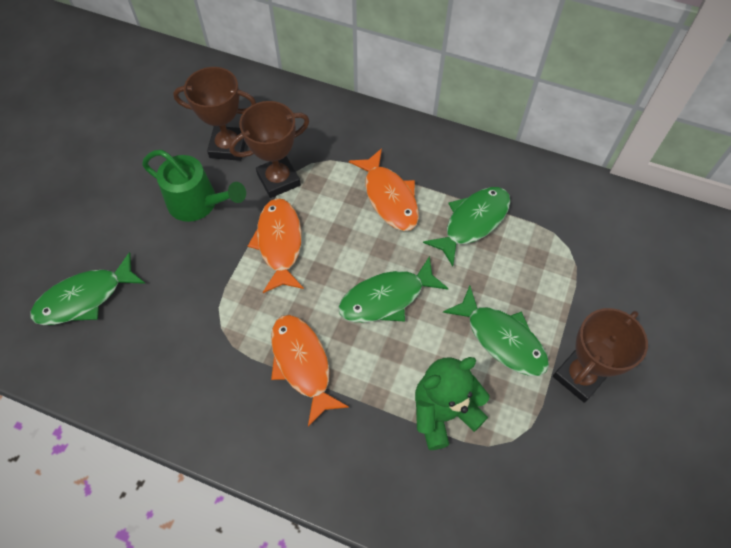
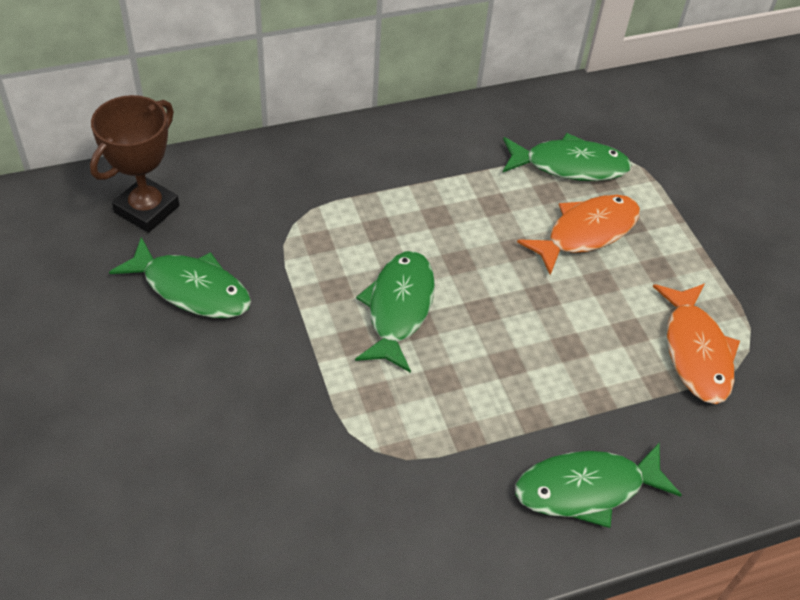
brown trophy: [173,67,256,161] [229,101,309,198] [553,308,648,403] = 3 -> [90,95,179,233] = 1
green teddy bear: [415,357,489,450] = 1 -> none = 0
green watering can: [142,150,246,222] = 1 -> none = 0
orange fish: [248,198,304,293] [271,315,349,426] [349,148,419,231] = 3 -> [517,194,640,275] [653,284,740,404] = 2

